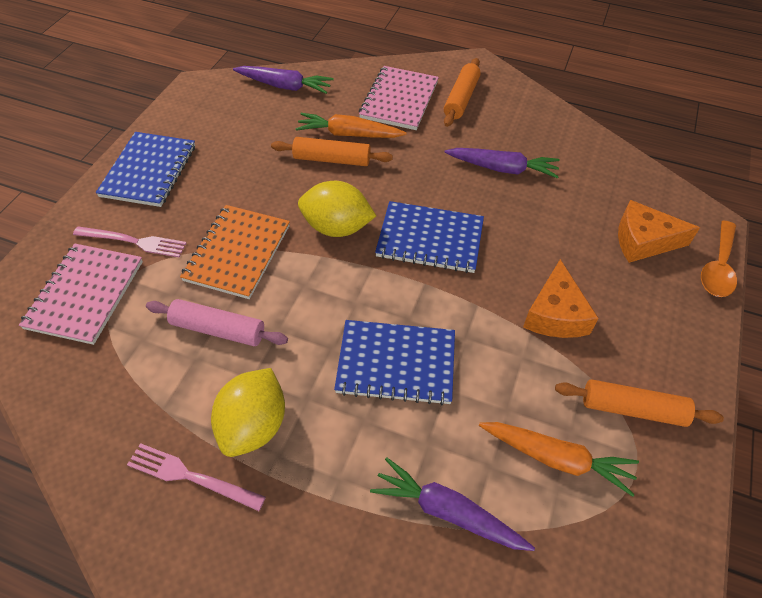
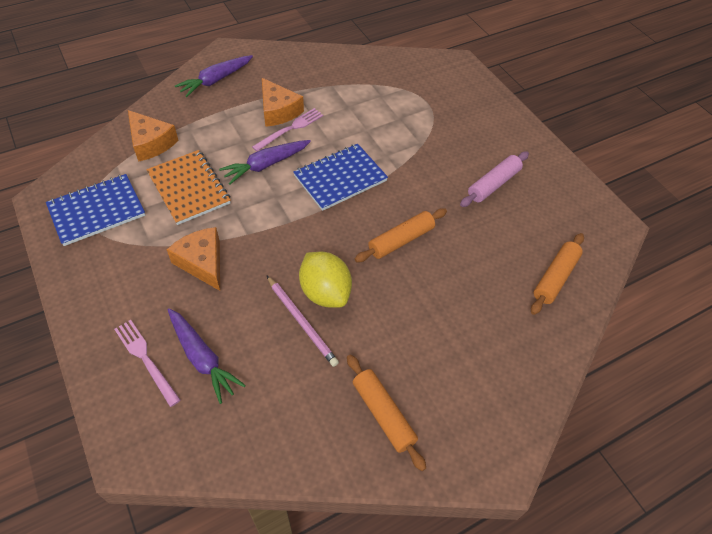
blue notebook: [96,132,195,207] [334,320,455,405] [375,201,484,273] = 3 -> [46,174,145,246] [293,144,388,211] = 2
orange carrot: [295,113,407,138] [479,422,639,497] = 2 -> none = 0
orange cheese: [523,259,599,338] [618,200,700,263] = 2 -> [128,110,178,162] [166,227,220,291] [262,78,304,127] = 3
orange spoon: [701,220,737,297] = 1 -> none = 0
pink notebook: [19,244,143,345] [359,66,439,130] = 2 -> none = 0
pink pencil: none = 0 -> [267,276,339,367] = 1
yellow lemon: [211,368,285,457] [298,181,376,237] = 2 -> [299,252,352,308] = 1

